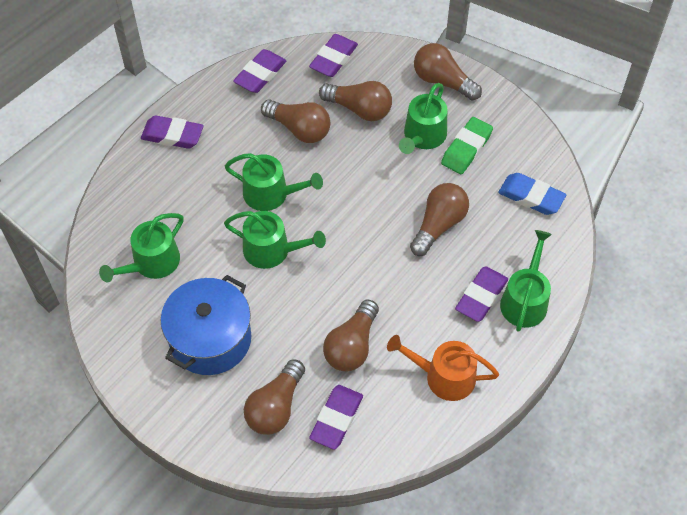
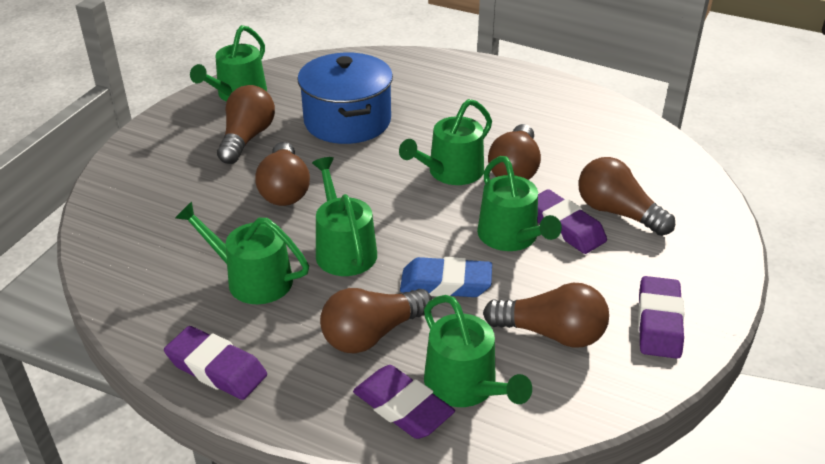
green eraser: [441,117,493,174] = 1 -> none = 0
green watering can: [99,213,184,282] [224,211,326,269] [225,153,323,211] [399,83,447,154] [500,230,552,332] = 5 -> [175,201,309,304] [190,25,267,102] [312,157,377,276] [399,99,492,185] [424,295,532,407] [477,156,562,251] = 6
orange watering can: [387,335,499,401] = 1 -> none = 0
purple eraser: [141,116,204,149] [233,49,286,93] [309,34,358,77] [309,385,363,450] [455,266,508,322] = 5 -> [164,326,267,400] [353,365,455,439] [538,189,607,254] [638,276,684,359] = 4

